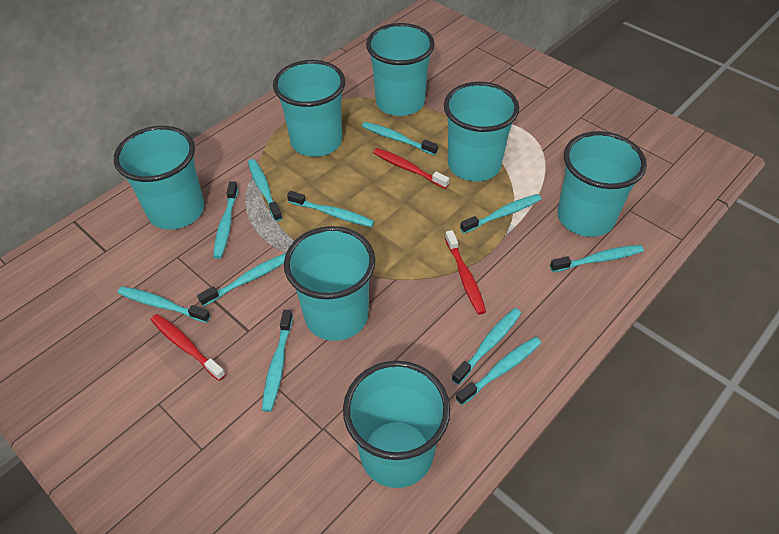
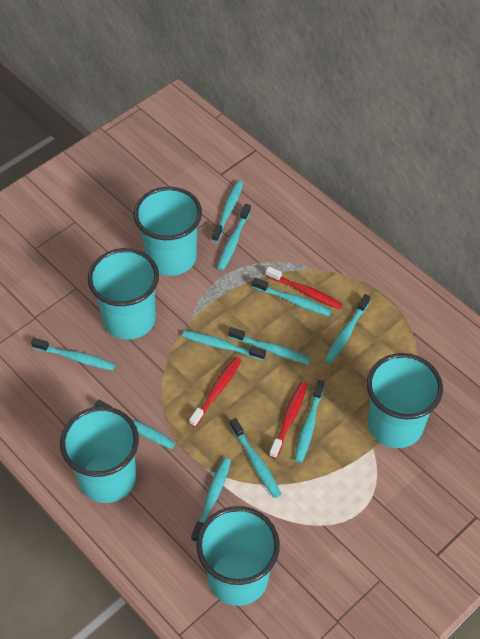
turquoise cup: [114,126,204,230] [273,60,345,157] [284,226,375,341] [343,361,450,488] [366,23,435,116] [444,82,519,181] [557,131,647,237] = 7 -> [60,406,139,503] [88,248,159,340] [134,186,202,276] [196,506,280,606] [367,353,443,448] = 5

